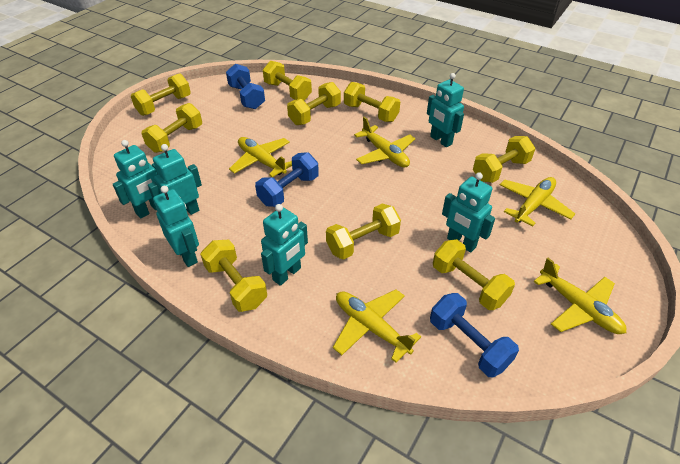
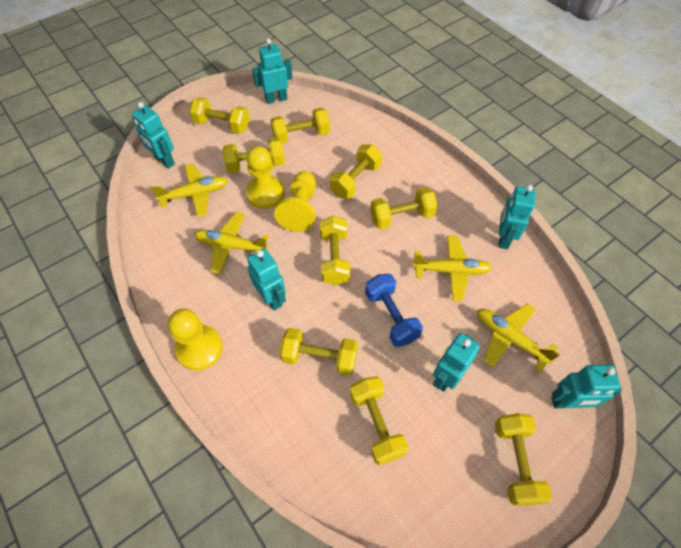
blue dumbbell: [226,64,265,109] [255,152,319,207] [430,293,519,378] = 3 -> [365,274,423,347] = 1
yellow pawn: none = 0 -> [168,309,223,371] [246,146,285,209] [274,171,316,232] = 3
yellow plane: [229,137,292,177] [333,290,421,363] [354,117,415,167] [500,177,575,227] [533,258,626,334] = 5 -> [151,164,228,217] [194,212,269,274] [412,235,493,301] [477,303,560,372] = 4

